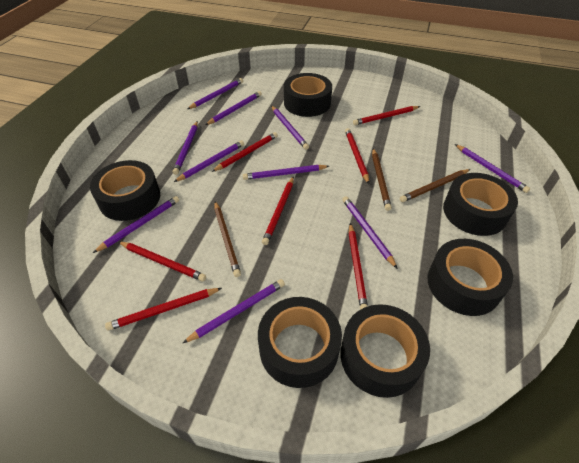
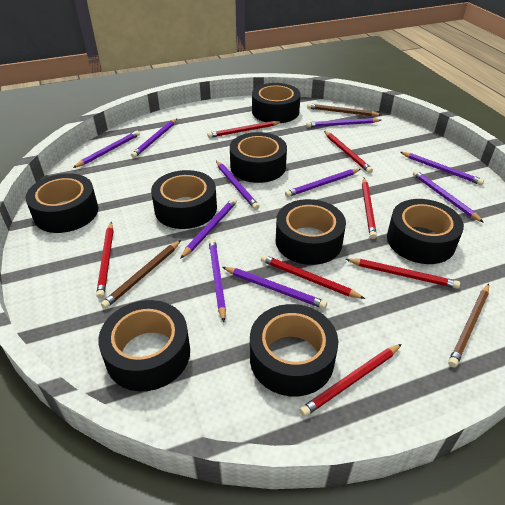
black tape: [90,160,160,221] [258,297,342,388] [284,73,332,117] [340,304,430,398] [427,239,513,316] [443,173,518,236] = 6 -> [25,173,98,233] [98,300,190,391] [151,170,217,229] [230,132,287,183] [250,304,338,396] [252,83,301,123] [276,199,346,265] [387,199,464,264] = 8

